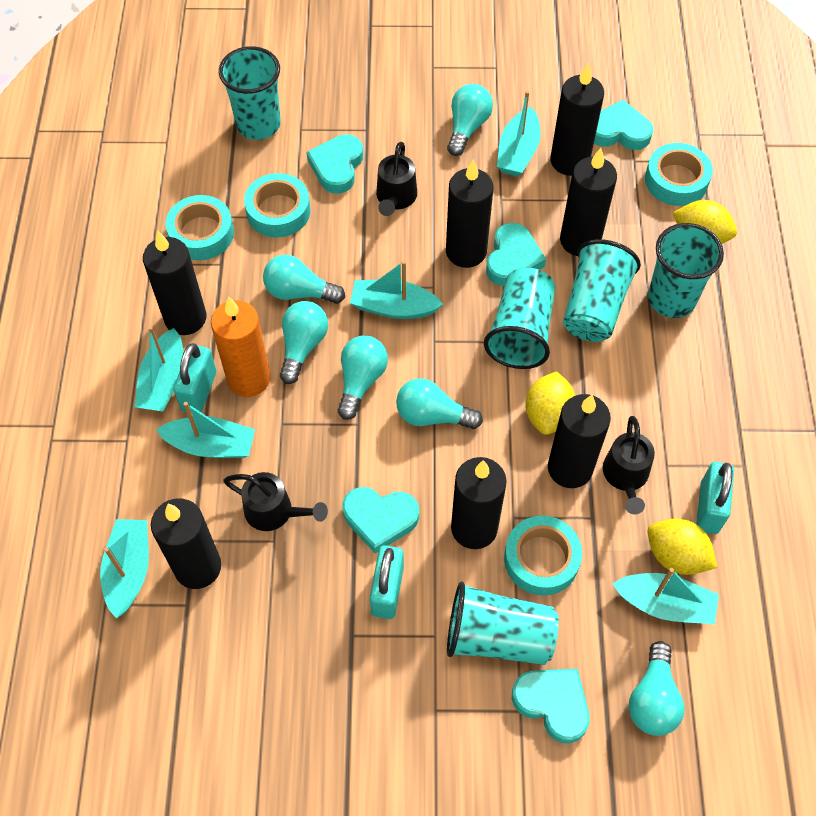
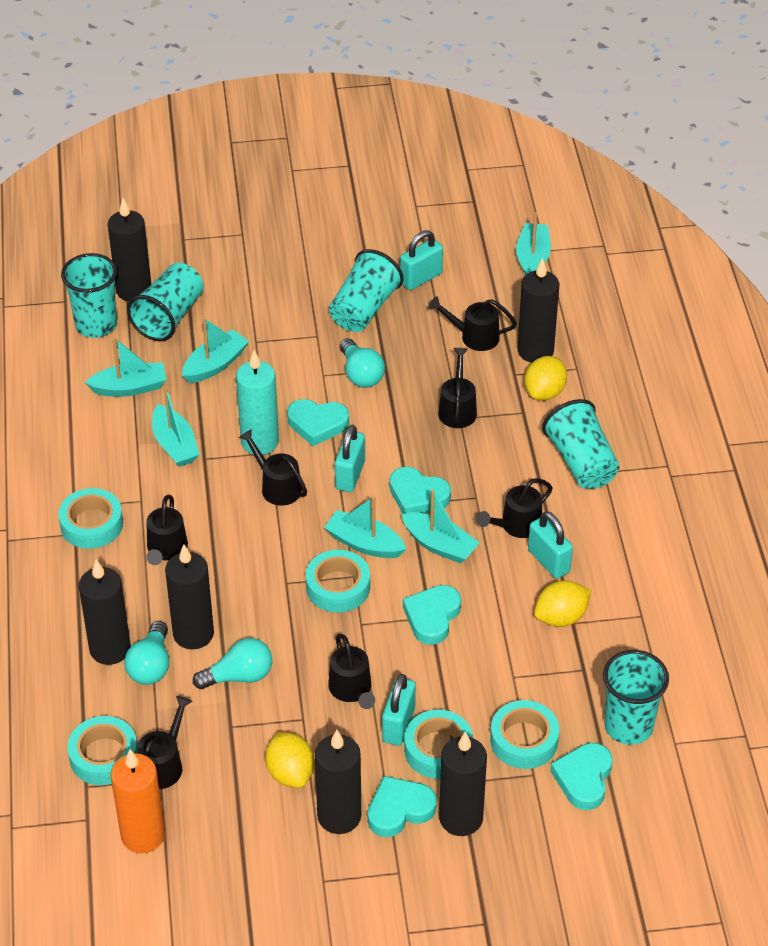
black candle: [143,231,206,335] [151,498,221,589] [446,159,493,268] [451,457,507,549] [548,394,611,488] [551,63,604,176] [560,148,617,256] = 7 -> [79,559,131,665] [108,198,151,302] [165,544,214,649] [315,730,361,834] [439,732,487,836] [517,258,559,363] = 6
black watering can: [223,472,328,531] [376,142,417,216] [603,416,655,514] = 3 -> [137,696,192,789] [146,495,188,565] [239,429,307,506] [328,634,375,709] [428,296,517,351] [438,348,477,428] [477,478,553,538] = 7
turquoise candle: none = 0 -> [236,350,279,455] = 1
turquoise light bulb: [263,255,345,304] [280,301,328,384] [338,336,388,420] [396,378,483,429] [447,84,493,156] [629,641,685,736] = 6 -> [124,621,169,685] [193,638,272,689] [340,338,385,388] = 3
turquoise padlock: [174,343,216,413] [370,545,404,619] [696,462,734,534] = 3 -> [335,425,365,492] [382,674,416,746] [400,230,443,290] [528,511,573,579] = 4
turquoise tape: [165,195,234,260] [244,173,310,237] [504,516,582,596] [645,143,713,206] = 4 -> [58,488,123,549] [67,716,137,785] [306,550,370,613] [404,710,473,779] [490,700,559,769] = 5

